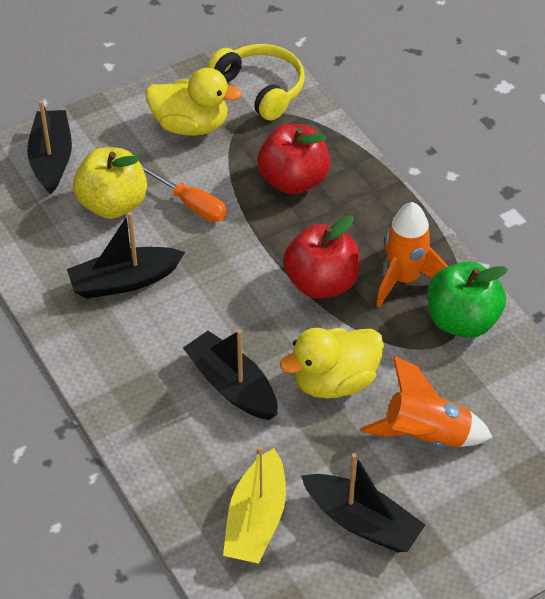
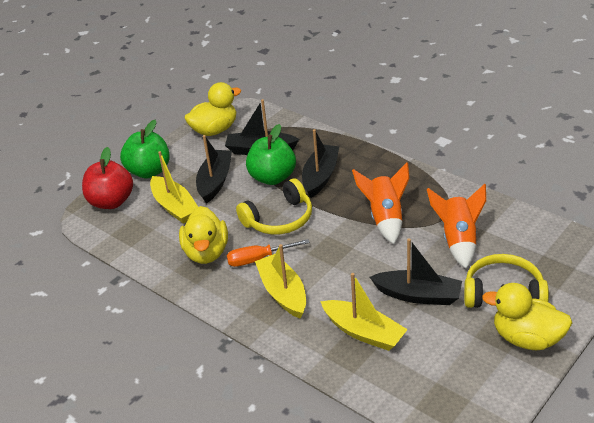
green apple: [428,261,508,338] = 1 -> [120,120,170,178] [246,124,296,185] = 2
red apple: [257,124,330,194] [283,215,360,299] = 2 -> [82,147,133,209] = 1
yellow apple: [73,147,147,219] = 1 -> none = 0
yellow boat: [223,446,286,563] = 1 -> [150,151,198,224] [255,244,306,318] [320,273,408,351] = 3
yellow duck: [146,68,242,136] [280,328,384,398] = 2 -> [179,206,228,264] [184,82,241,136] [482,283,572,350] = 3
yellow headphones: [208,44,305,121] = 1 -> [236,178,312,235] [464,254,549,308] = 2

